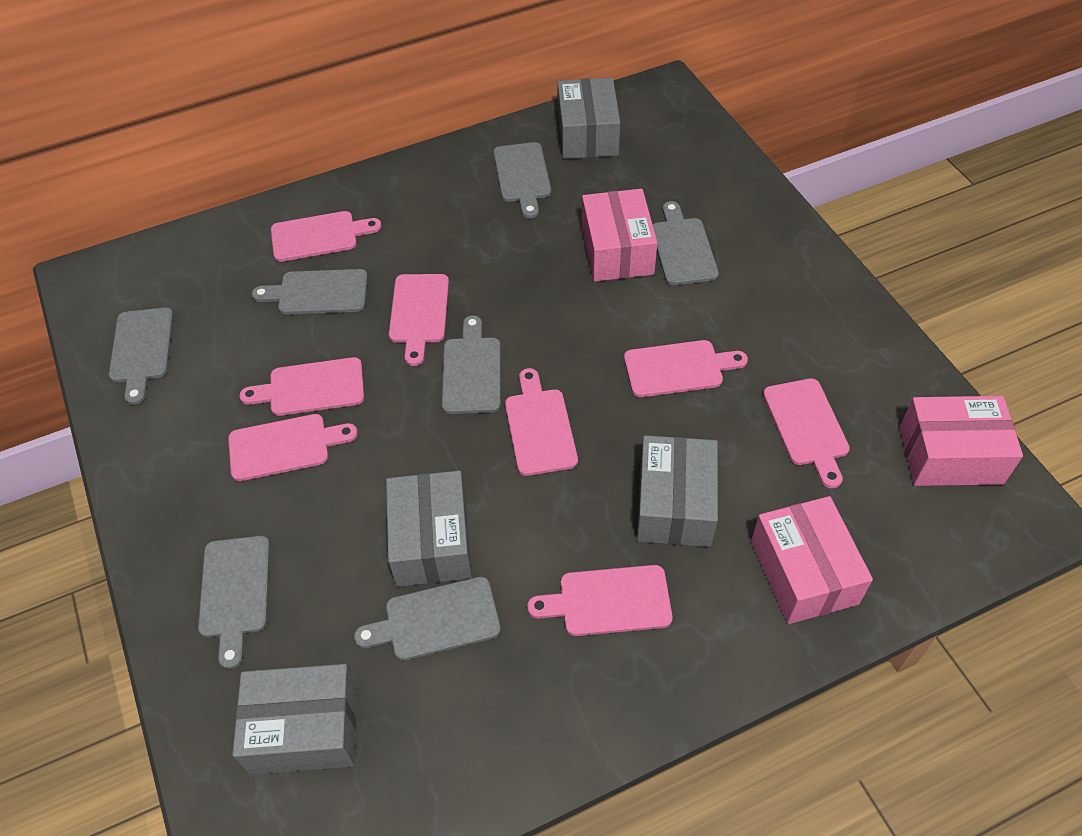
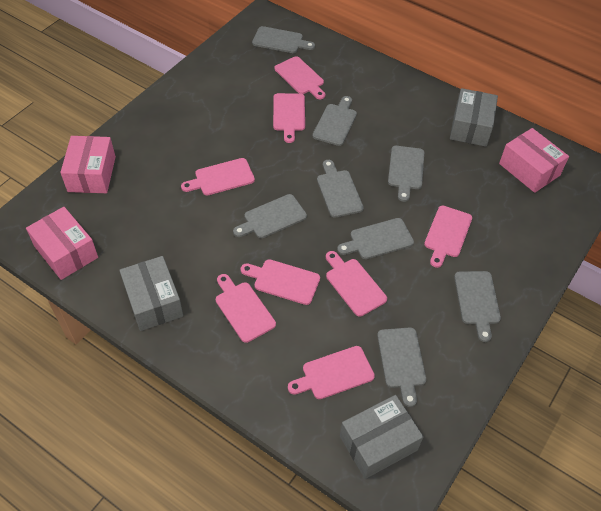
grey box: [232,664,357,775] [386,470,472,587] [557,78,620,159] [637,435,718,547] = 4 -> [119,256,183,331] [340,395,423,479] [450,88,498,147] = 3
grey cutting board: [109,307,174,405] [198,536,270,669] [252,269,368,314] [354,577,501,661] [442,315,501,414] [494,142,551,218] [653,201,719,285] = 7 -> [233,194,307,238] [252,26,315,53] [312,96,357,146] [317,160,364,218] [337,218,414,259] [377,327,426,407] [388,146,424,202] [454,271,501,342] = 8

